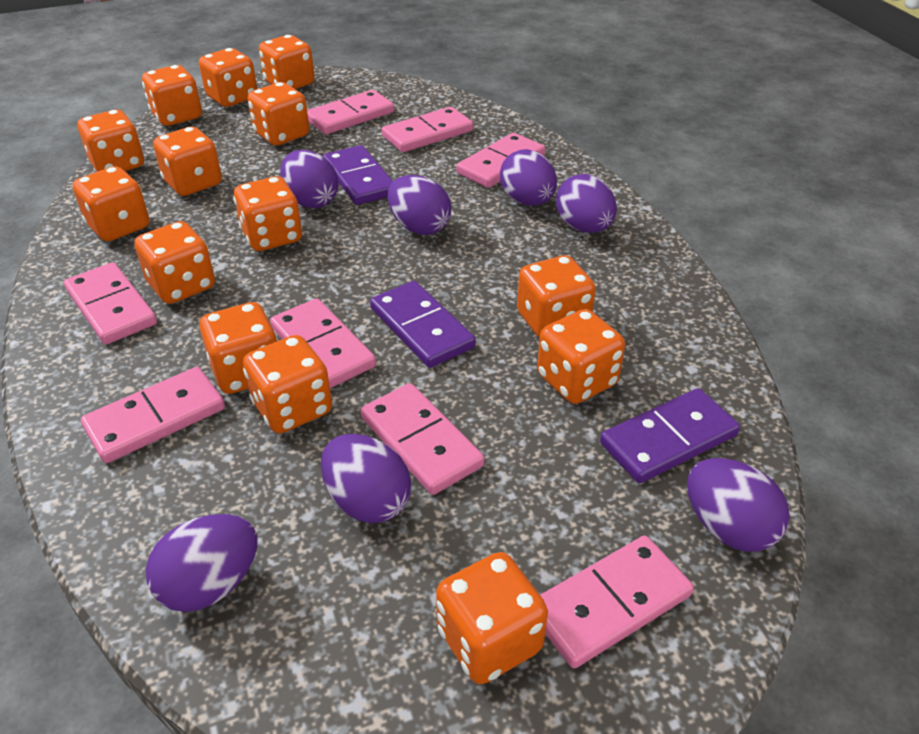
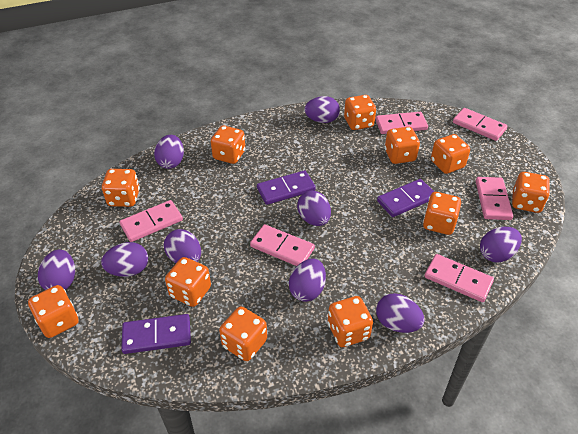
orange dice: [73,166,149,241] [77,110,144,172] [135,221,215,304] [142,65,202,126] [153,127,222,196] [199,48,257,107] [199,302,278,394] [233,176,302,251] [243,335,332,433] [248,82,309,146] [259,35,315,89] [436,552,548,684] [517,255,596,338] [537,309,625,404] = 14 -> [28,285,79,338] [102,169,140,207] [165,257,211,307] [211,126,245,164] [219,306,267,361] [328,296,373,347] [344,95,376,130] [385,127,420,164] [423,192,461,235] [431,134,470,174] [512,172,550,213] = 11
pink domino: [64,262,157,344] [81,367,225,463] [270,298,376,388] [307,90,394,134] [361,383,484,495] [382,107,473,152] [456,133,545,188] [540,535,694,669] = 8 -> [120,200,183,242] [250,224,315,266] [375,112,428,134] [425,254,494,302] [453,108,507,141] [476,177,513,220] = 6
purple egg: [146,514,257,612] [280,150,338,208] [321,434,411,523] [388,175,451,235] [500,149,557,206] [556,174,617,233] [687,458,790,552] = 7 -> [38,250,75,290] [101,242,148,277] [154,135,184,169] [164,229,201,263] [289,258,326,302] [297,191,331,226] [305,96,340,123] [376,293,425,333] [480,227,522,262] = 9

